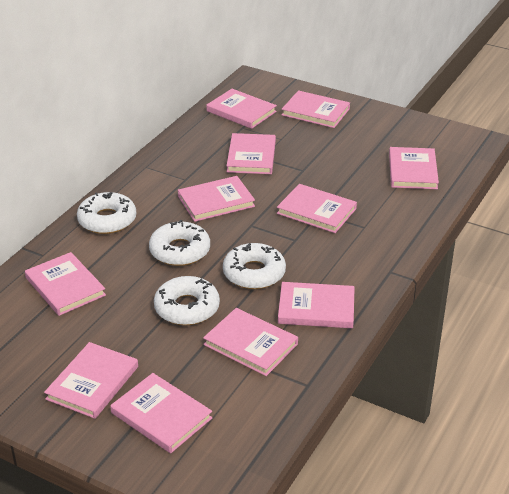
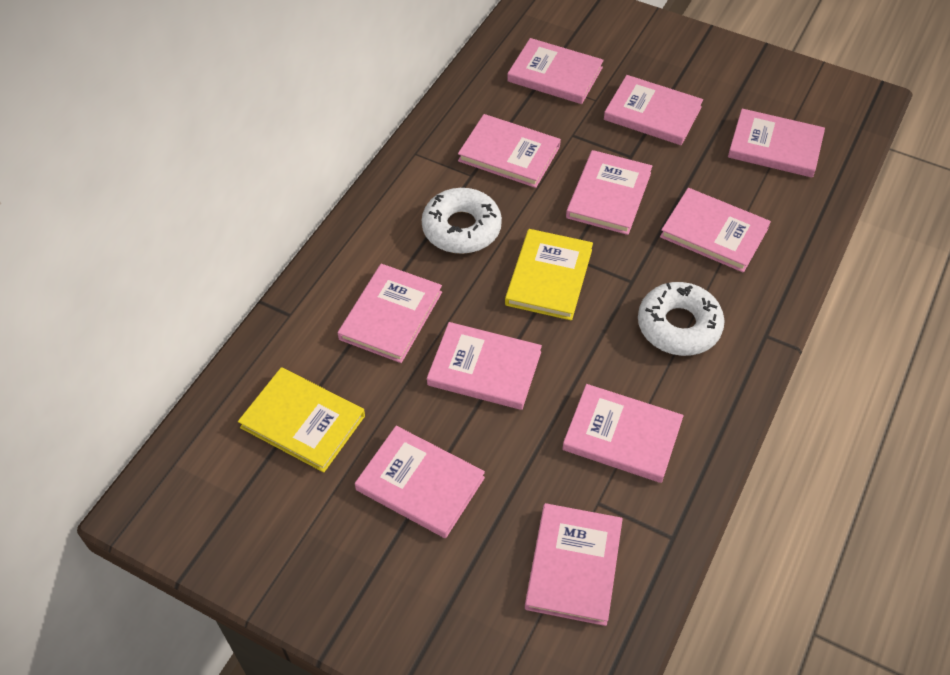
white donut: [77,192,136,234] [149,220,210,266] [154,276,220,325] [223,243,286,289] = 4 -> [422,188,502,254] [638,282,725,356] = 2
yellow book: none = 0 -> [238,367,365,472] [505,229,593,320] = 2

